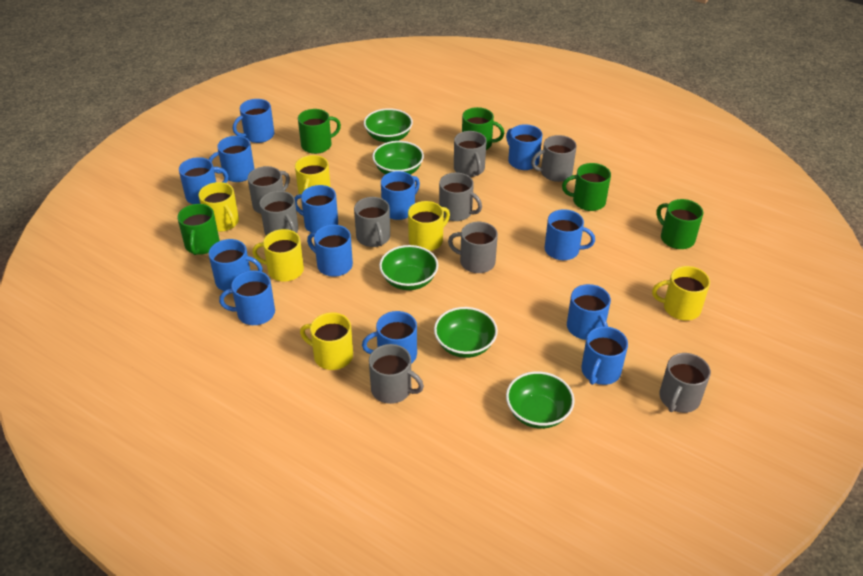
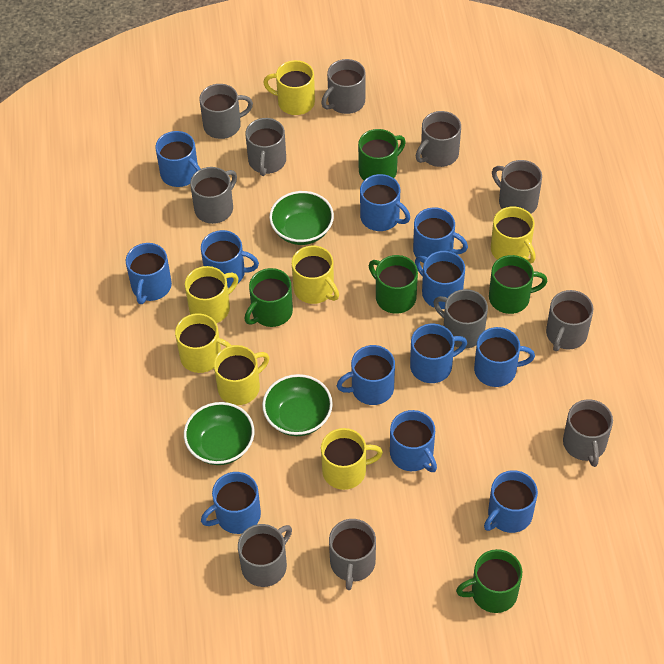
blue mug: [179,157,228,204] [209,136,254,182] [209,239,263,291] [219,270,275,325] [233,99,274,143] [294,185,338,233] [307,225,353,277] [362,311,417,364] [381,171,420,220] [506,124,542,170] [545,209,595,260] [567,284,611,340] [581,326,628,385] = 13 -> [126,243,172,304] [156,131,201,187] [201,230,259,288] [201,472,261,534] [337,345,395,405] [360,174,410,231] [390,410,437,472] [410,324,467,383] [413,207,468,263] [415,251,465,309] [474,327,535,387] [484,470,538,533] = 12
green bowl: [364,108,413,143] [372,141,424,175] [379,245,438,290] [434,307,498,358] [506,371,575,429] = 5 -> [184,402,254,465] [262,374,333,436] [269,191,334,245] = 3
grey mug: [247,166,290,214] [259,191,298,236] [354,197,390,247] [369,344,424,404] [439,173,482,221] [448,222,498,273] [454,131,487,177] [531,135,577,182] [659,353,711,413] = 9 -> [190,167,237,224] [199,84,253,139] [238,524,292,587] [245,118,286,176] [321,59,366,114] [329,519,376,590] [416,111,461,167] [433,289,488,349] [492,160,542,214] [546,290,593,351] [563,399,613,467] = 11
yellow mug: [198,182,239,232] [252,229,304,282] [295,155,331,194] [300,312,353,370] [408,201,450,251] [652,266,710,320] = 6 -> [175,313,232,373] [185,266,239,323] [214,345,269,405] [263,60,315,115] [292,246,339,304] [321,428,383,490] [491,207,536,263] = 7

